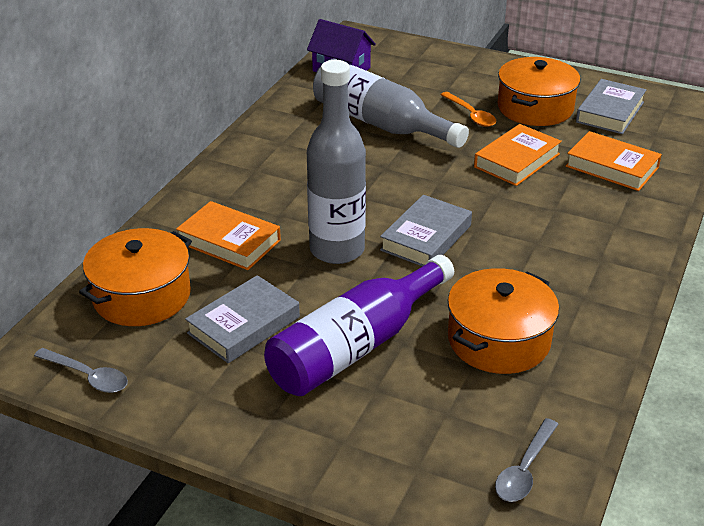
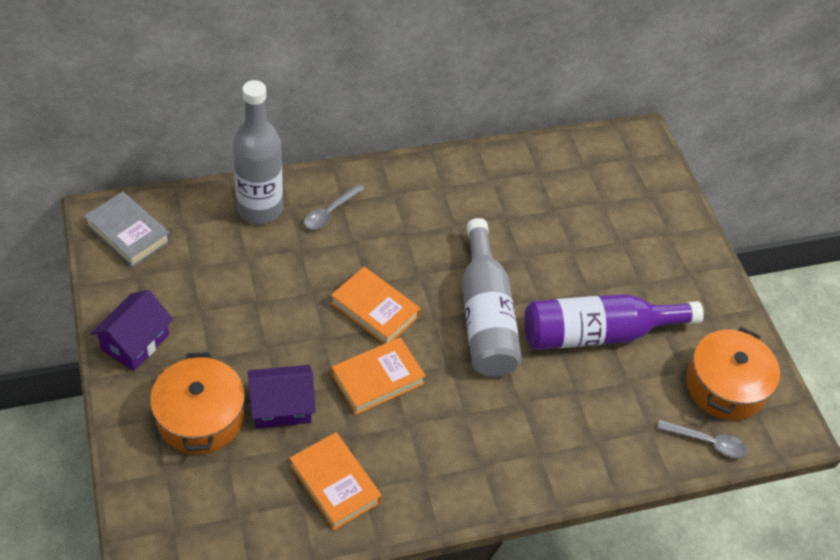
grey book: [185,275,300,363] [380,195,472,266] [576,79,646,134] = 3 -> [84,191,171,267] = 1
orange pot: [79,228,192,326] [448,268,559,374] [498,57,580,126] = 3 -> [150,352,245,454] [686,327,780,420] = 2
orange spoon: [441,92,496,127] = 1 -> none = 0
purple house: [307,19,376,72] = 1 -> [90,290,173,371] [248,365,316,428] = 2

